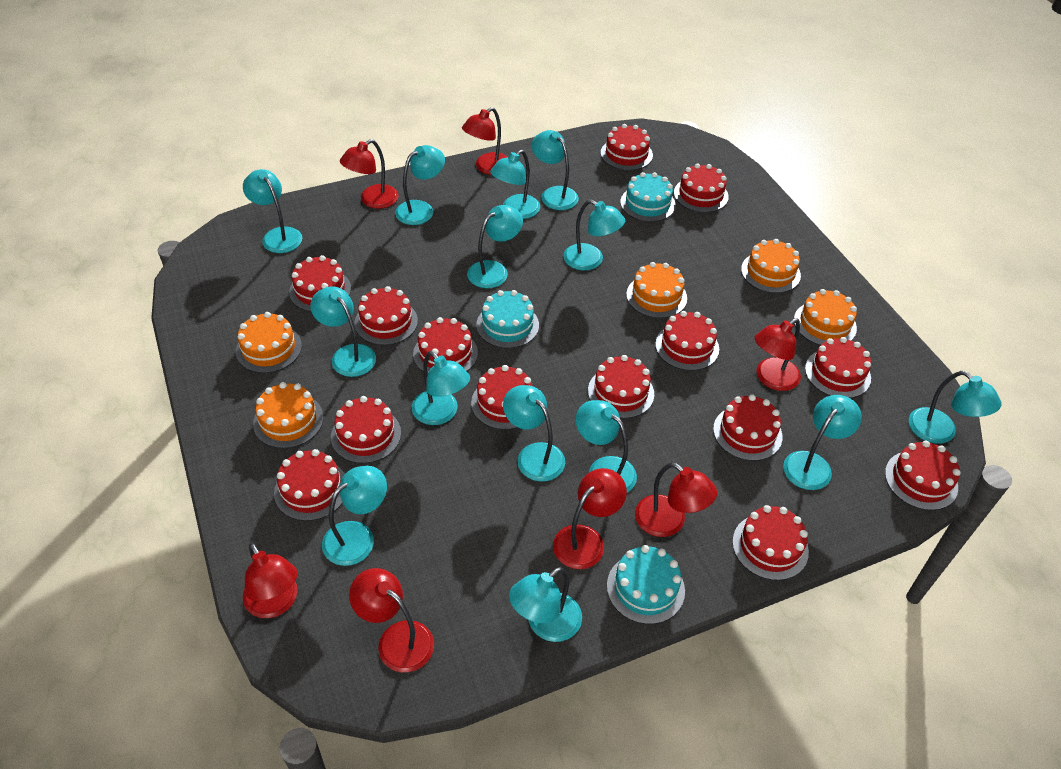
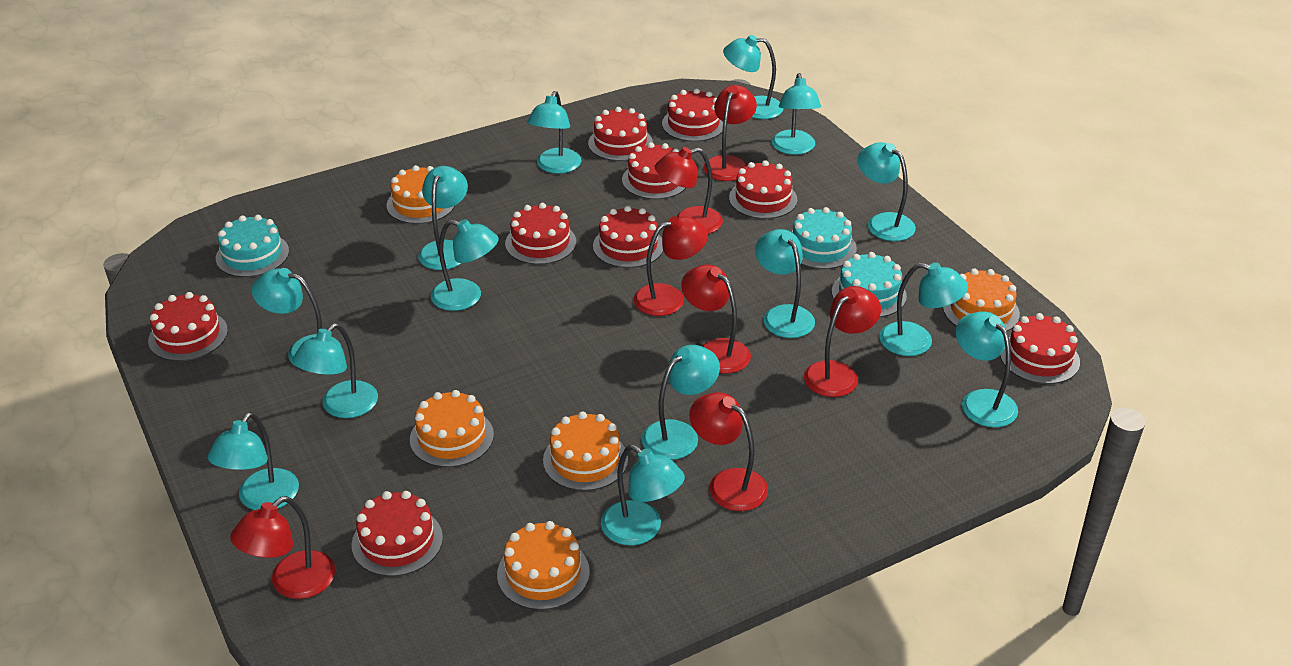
red cake: [274,449,345,521] [289,255,351,312] [331,396,401,464] [354,286,418,345] [413,317,478,372] [471,365,533,430] [588,355,654,419] [601,124,653,170] [655,311,719,371] [674,163,729,213] [713,394,782,461] [732,505,809,581] [805,337,871,398] [885,441,961,510] = 14 -> [148,292,228,361] [352,491,443,576] [505,203,576,265] [588,107,653,161] [593,206,663,268] [622,142,686,199] [662,89,723,142] [729,160,797,219] [1000,313,1080,384] = 9

